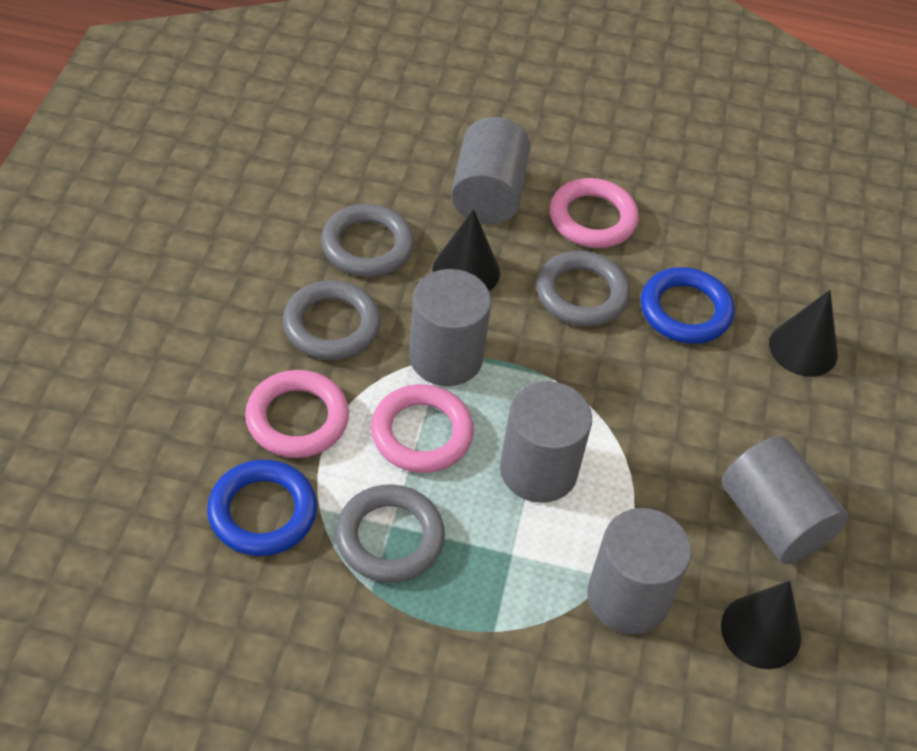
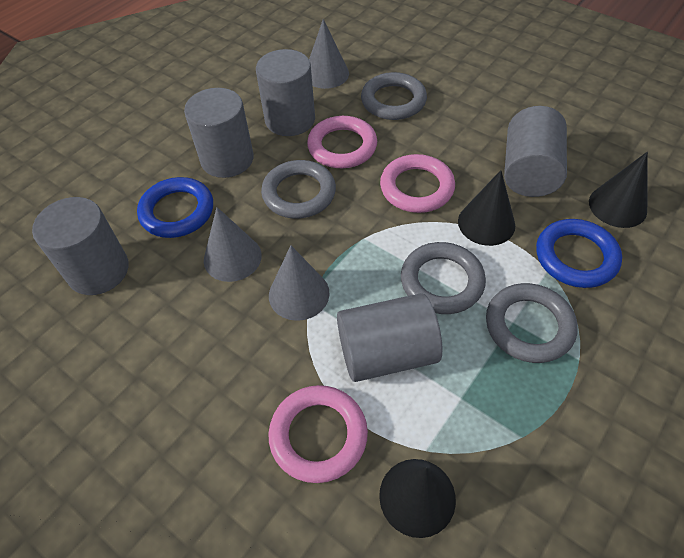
grey cone: none = 0 -> [204,207,262,282] [269,245,330,321] [309,19,349,89] = 3

